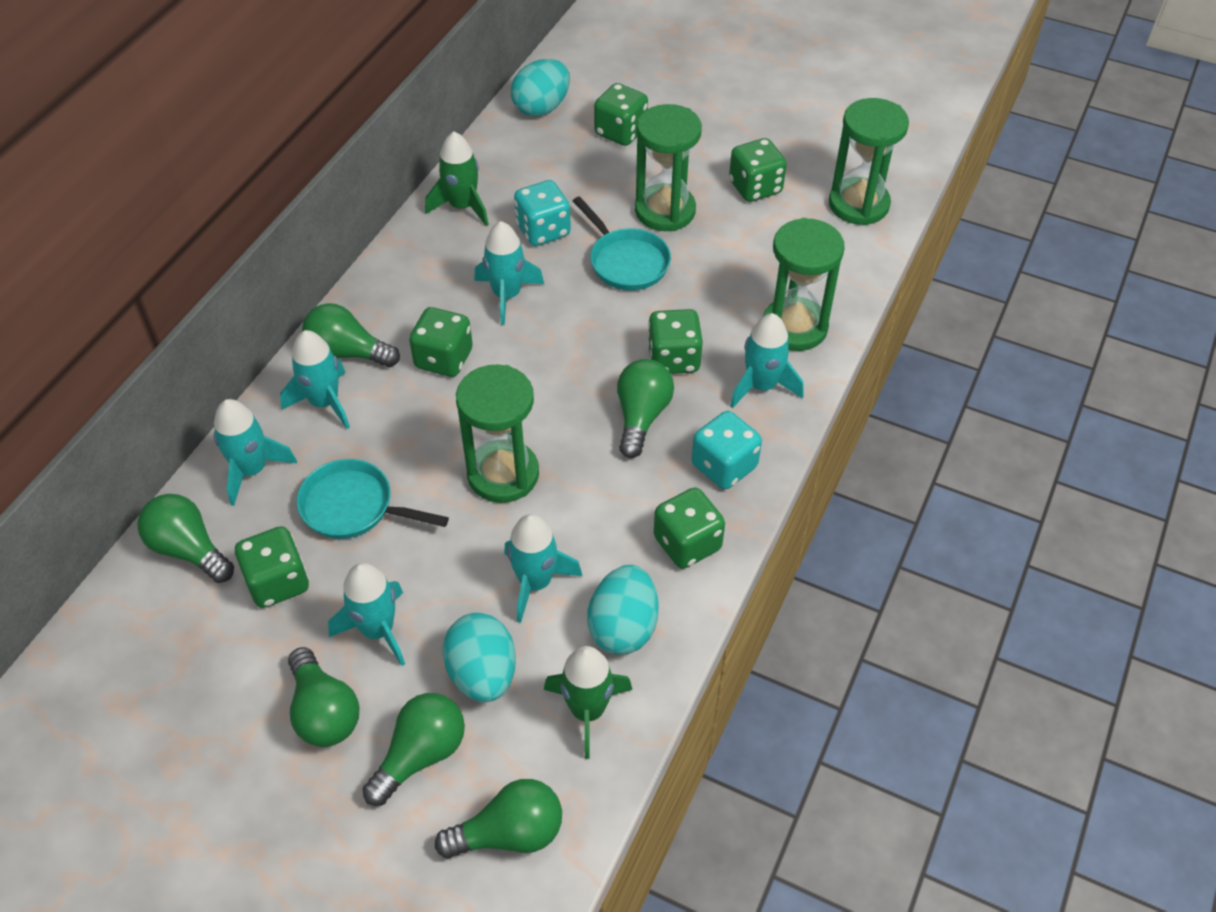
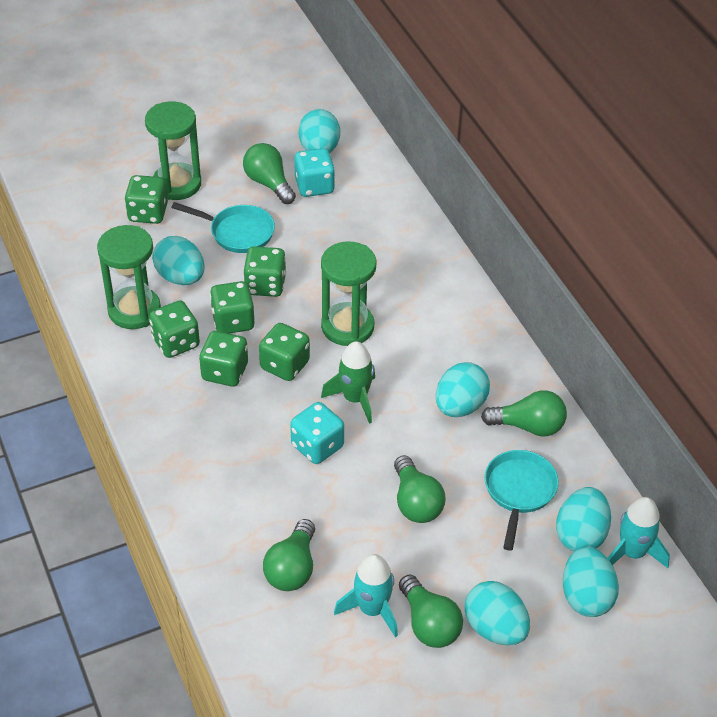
green hourglass: [456,364,539,503] [635,104,702,231] [763,218,845,351] [829,98,909,225] = 4 -> [97,225,161,329] [145,101,201,200] [321,241,377,346] = 3
green light bulb: [137,494,234,583] [288,647,359,747] [302,303,400,367] [362,693,465,806] [435,779,562,858] [617,359,674,458] = 6 -> [243,143,296,204] [263,519,315,591] [394,455,445,523] [399,574,463,648] [481,390,567,437] = 5
green rocket: [425,131,489,226] [544,646,632,759] = 2 -> [321,341,375,424] = 1
turquoise egg: [442,613,516,702] [511,59,570,117] [587,565,659,655] = 3 -> [152,236,205,285] [299,109,340,153] [436,362,490,417] [465,581,530,645] [556,487,611,551] [563,546,619,617] = 6
turquoise rocket: [214,399,297,506] [280,330,350,429] [328,563,405,666] [474,221,544,325] [504,514,582,623] [730,313,804,409] = 6 -> [334,554,398,637] [608,497,670,568] = 2

